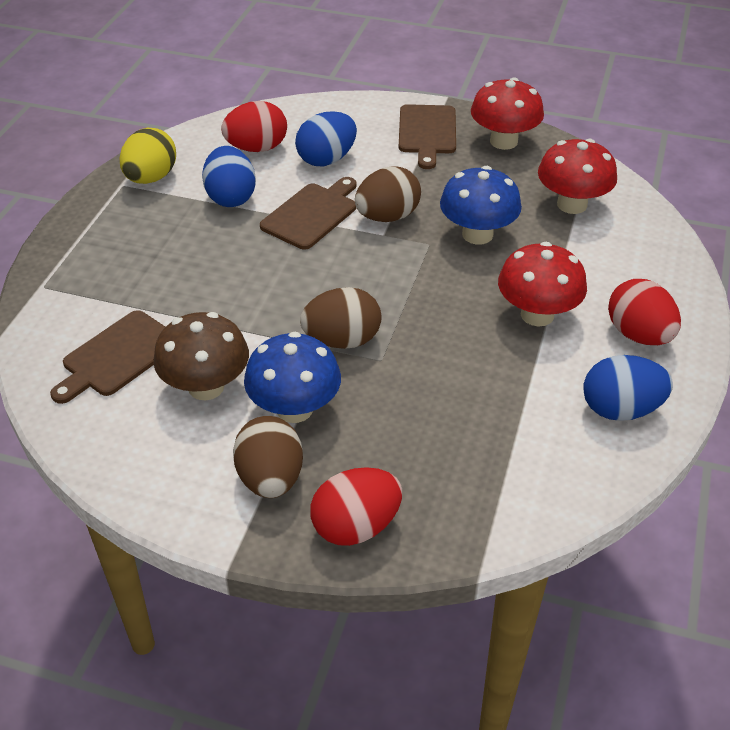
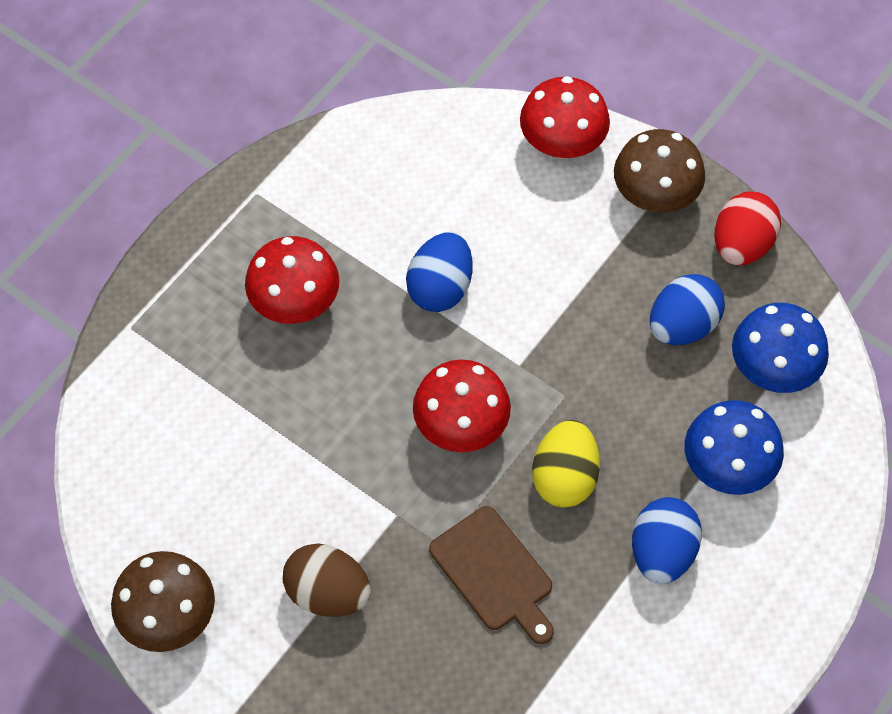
brown cutting board: [50,310,165,404] [260,177,356,250] [399,104,456,169] = 3 -> [429,506,554,644] = 1
brown egg: [233,416,303,498] [300,287,381,349] [355,166,421,222] = 3 -> [283,543,371,617] = 1
brown mushroom: [153,312,249,400] = 1 -> [111,551,215,652] [614,129,705,213] = 2
red egg: [221,101,287,152] [310,467,402,546] [608,279,681,345] = 3 -> [715,192,781,266] = 1

